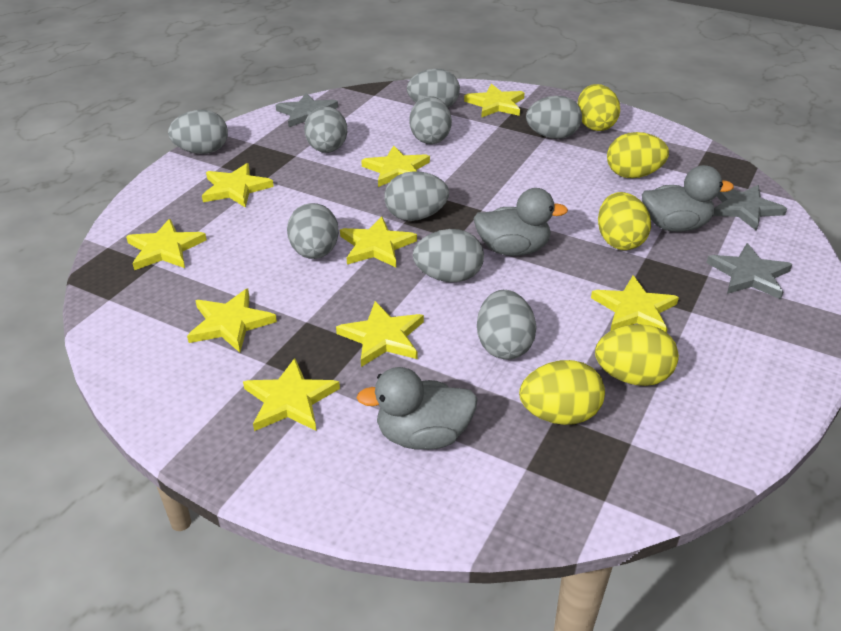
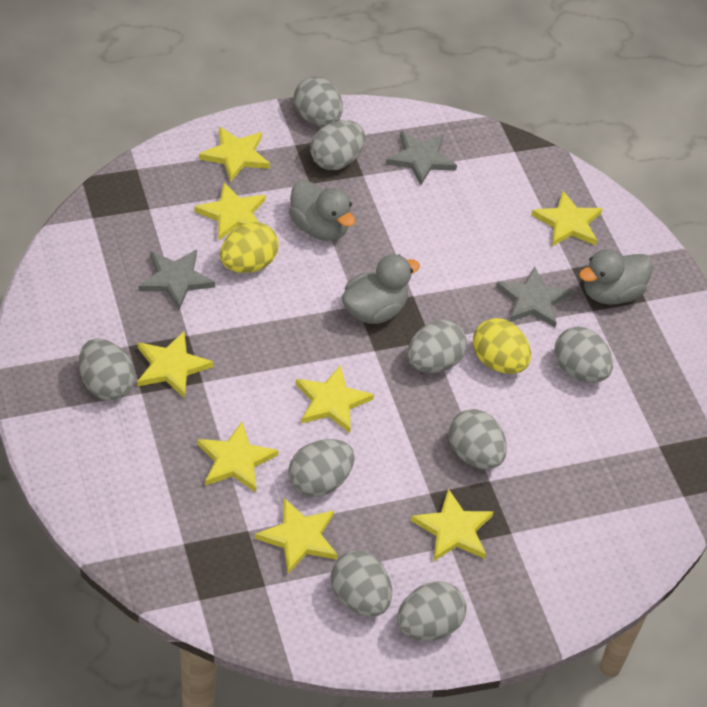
yellow egg: [519,360,605,425] [577,84,620,131] [595,324,679,386] [598,192,651,250] [607,132,669,178] = 5 -> [220,222,279,273] [473,318,531,374] = 2
yellow star: [126,219,207,270] [187,288,277,352] [202,163,274,208] [243,358,340,431] [336,301,424,367] [340,216,417,267] [361,146,430,187] [464,84,525,118] [591,275,679,333] = 9 -> [137,332,213,398] [194,183,266,241] [197,422,279,492] [199,127,270,182] [255,498,338,574] [296,365,374,433] [411,489,494,561] [531,191,602,246] = 8

